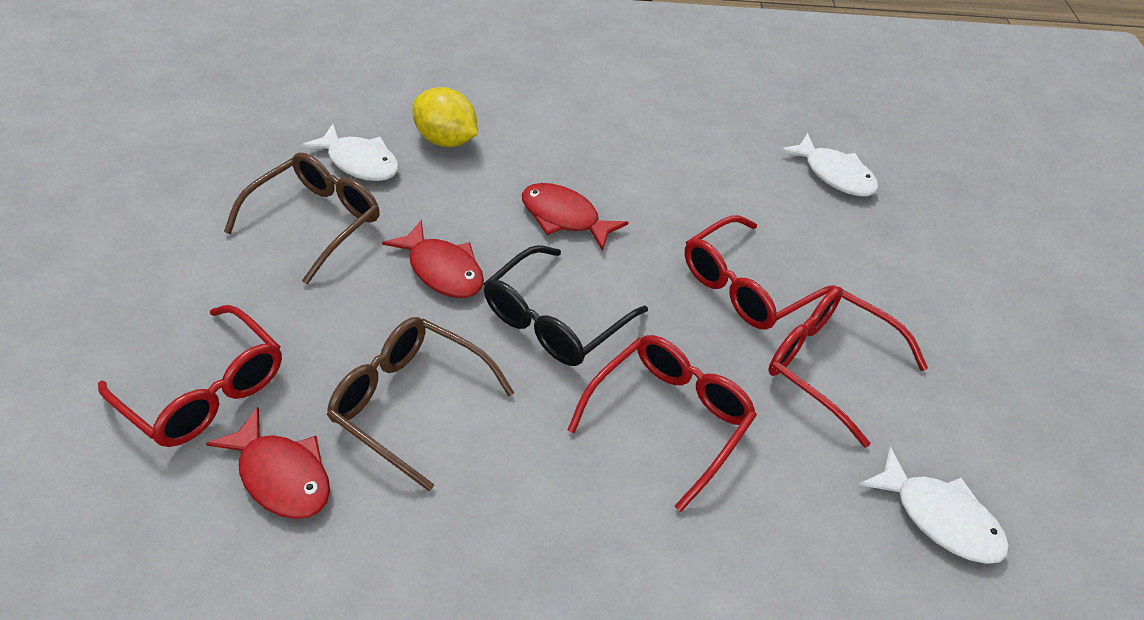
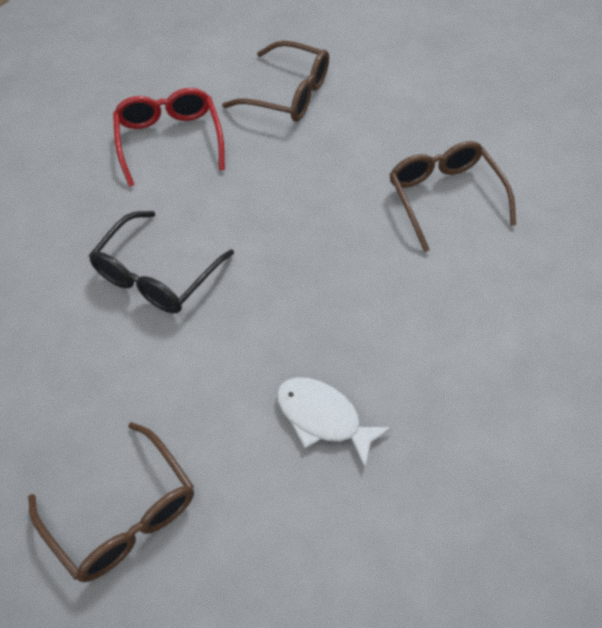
brown glasses: [224,153,380,284] [327,317,515,491] = 2 -> [28,422,194,582] [222,40,329,122] [389,141,516,252] = 3
red fish: [206,407,330,519] [382,220,484,298] [522,183,629,251] = 3 -> none = 0
red glasses: [98,305,282,447] [567,335,757,512] [685,215,836,330] [768,287,928,448] = 4 -> [113,88,225,187] = 1
white fish: [301,124,399,181] [780,133,878,197] [859,447,1009,564] = 3 -> [277,377,392,468] = 1
yellow lemon: [412,87,478,147] = 1 -> none = 0

